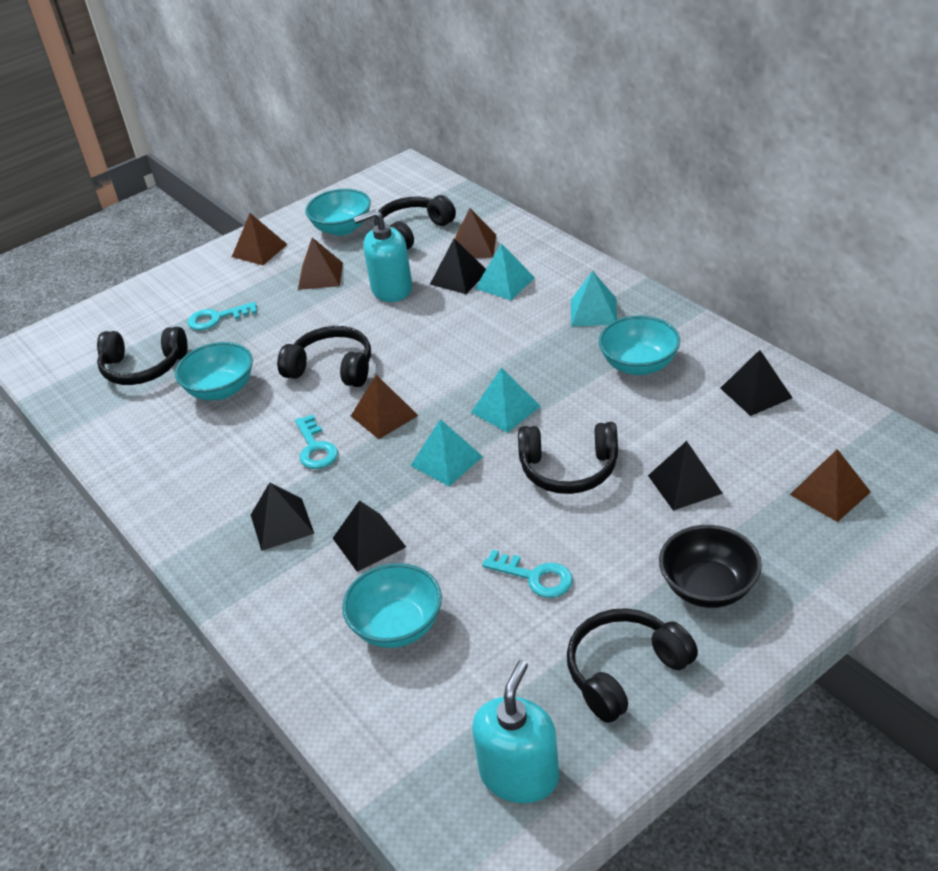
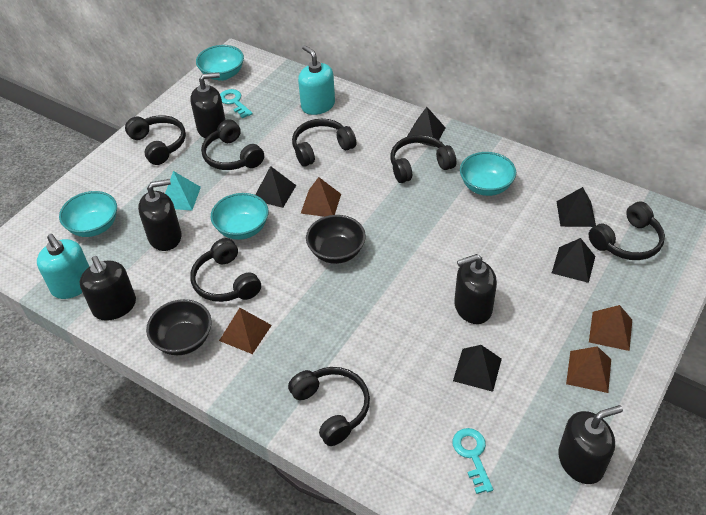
black bowl: [659,525,762,608] = 1 -> [146,299,212,355] [306,215,366,264] = 2
black headphones: [97,327,187,385] [277,326,371,387] [374,195,456,250] [518,422,618,494] [567,608,698,723] = 5 -> [125,115,186,165] [190,238,261,302] [201,119,264,170] [288,367,370,446] [292,119,356,167] [391,135,456,183] [589,202,665,260] = 7
black soap dispenser: none = 0 -> [80,256,136,321] [138,179,181,251] [190,73,225,139] [454,254,497,324] [558,405,623,484] = 5
brown pyramid: [232,213,288,265] [298,237,343,290] [351,375,419,439] [455,208,496,258] [790,449,871,522] = 5 -> [219,308,272,354] [301,177,341,217] [566,346,611,393] [589,305,632,351] = 4
turquoise key: [188,302,257,330] [295,414,338,469] [482,550,573,598] = 3 -> [220,89,253,118] [453,428,493,494] = 2
turquoise pyramid: [410,419,483,486] [471,367,541,433] [475,243,535,300] [571,271,617,326] = 4 -> [165,171,201,211] = 1

